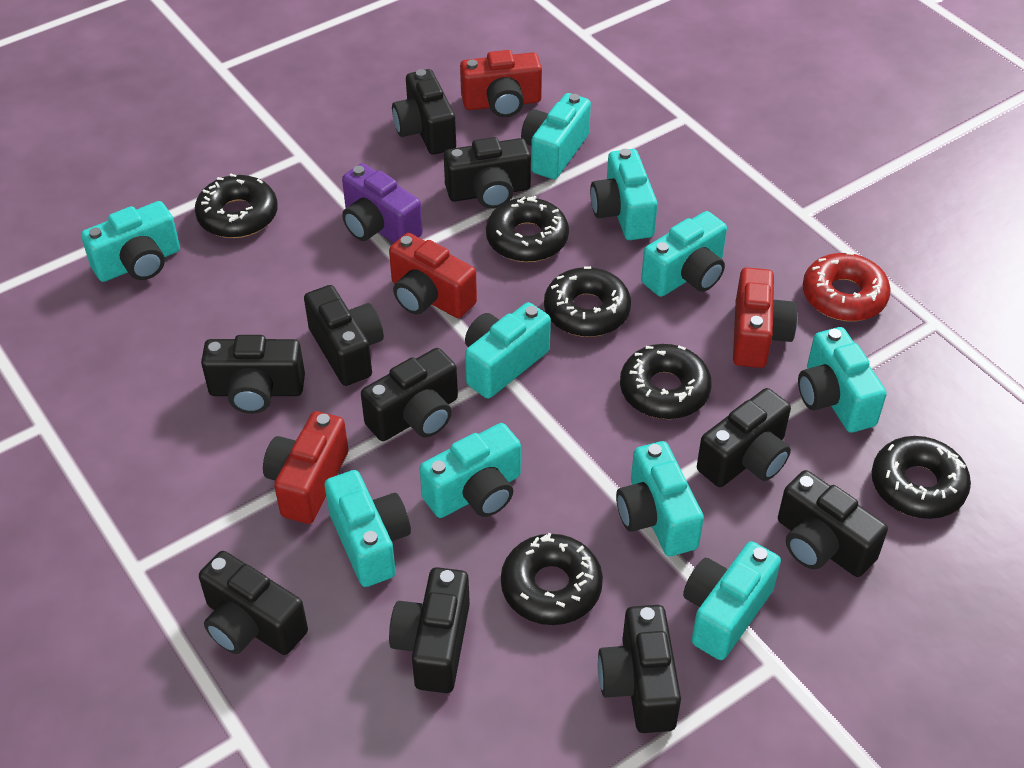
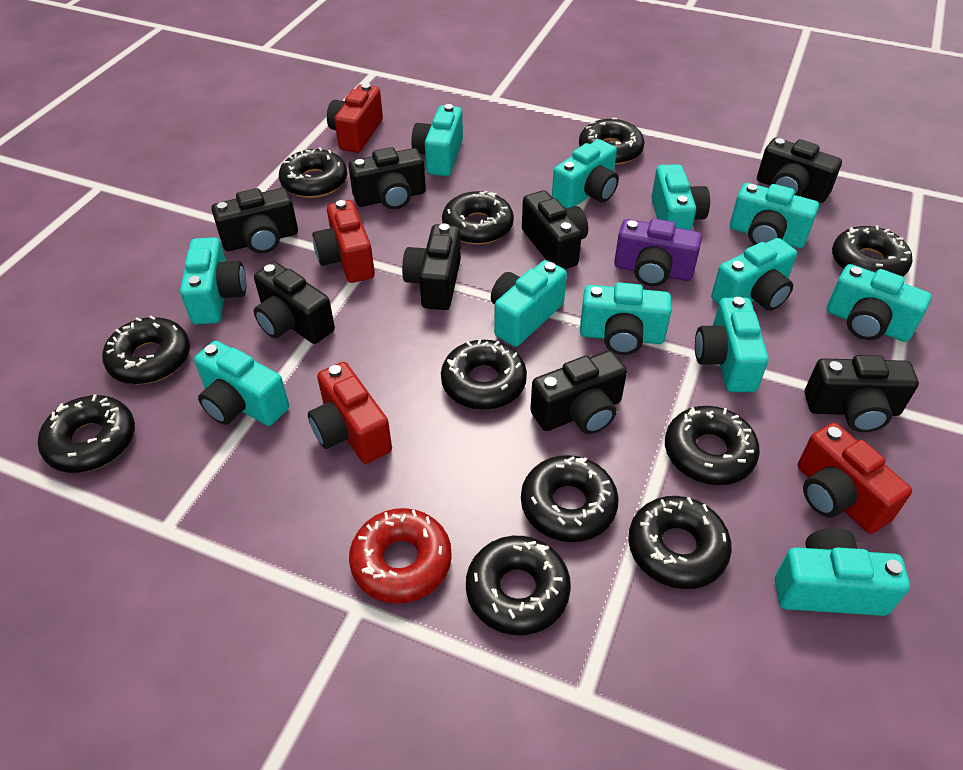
black camera: [199,551,308,655] [201,335,305,414] [304,285,384,386] [361,348,458,441] [389,567,470,693] [392,69,456,155] [444,137,531,209] [598,605,681,733] [697,388,791,487] [778,470,888,577] = 10 -> [211,188,298,253] [254,262,335,344] [348,147,426,209] [402,223,461,310] [522,190,588,269] [530,350,627,434] [757,138,842,203] [805,355,919,432] = 8
black donut: [195,174,278,238] [486,196,569,262] [501,533,603,625] [544,266,631,337] [620,344,712,419] [872,436,971,519] = 6 -> [38,395,135,473] [102,316,190,384] [279,147,347,198] [441,339,527,410] [442,191,514,245] [466,536,571,635] [521,455,619,542] [579,118,644,165] [628,496,732,589] [665,406,760,485] [832,225,912,277] = 11
turquoise camera: [81,201,180,282] [325,470,411,587] [420,423,521,518] [465,302,551,399] [521,93,591,179] [590,149,658,240] [616,441,704,556] [641,211,727,297] [683,541,781,660] [798,327,887,433] = 10 -> [180,237,246,325] [194,341,289,426] [411,104,463,176] [491,260,567,347] [552,139,619,208] [580,282,671,355] [651,164,710,230] [695,297,769,392] [711,238,797,311] [730,183,819,248] [775,528,910,616] [826,264,932,342] = 12

